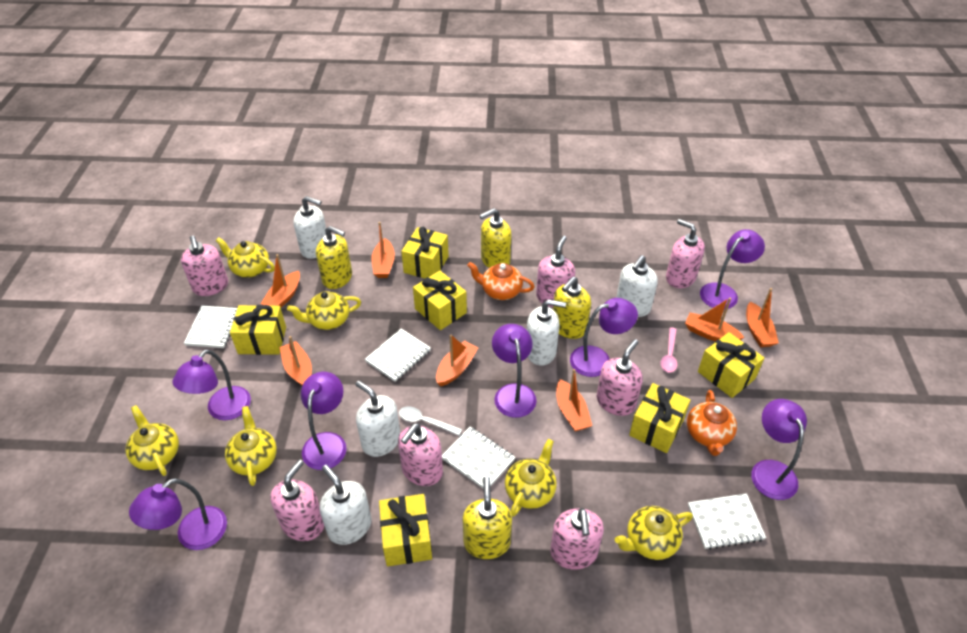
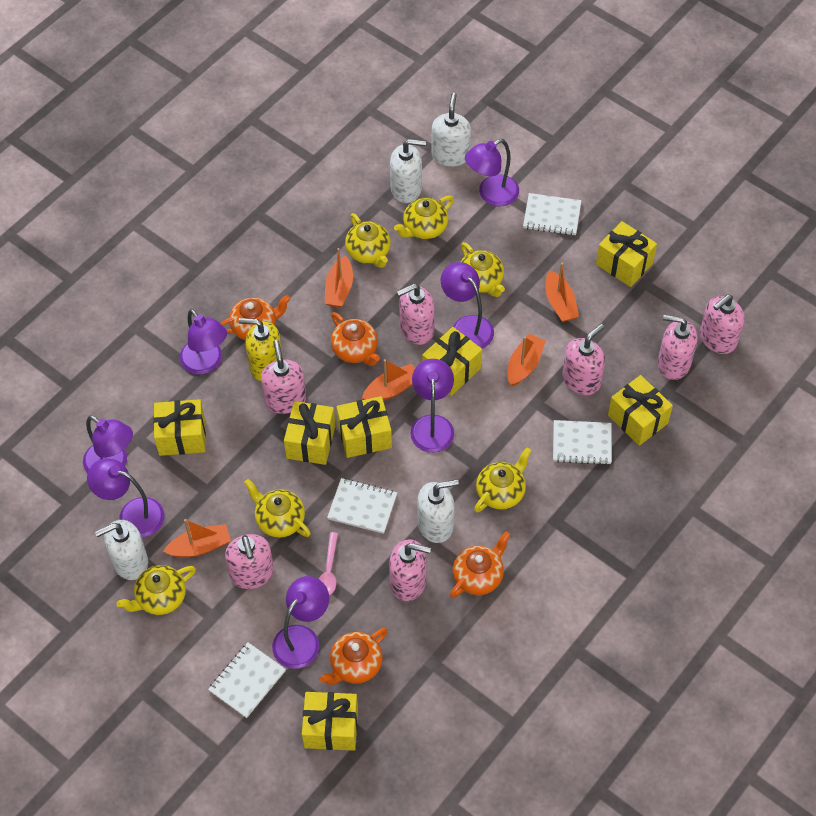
orange boat: [261,254,300,307] [280,336,312,386] [371,222,395,278] [436,335,479,386] [556,369,592,432] [685,297,745,341] [746,288,779,347] = 7 -> [163,519,231,557] [325,248,353,308] [362,359,415,401] [507,334,546,386] [545,263,579,322] = 5
orange teapot: [467,262,535,300] [687,390,737,456] = 2 -> [220,295,291,340] [320,628,387,685] [331,312,380,366] [450,531,510,598] = 4
white soap dispenser: [294,196,326,259] [320,465,372,545] [355,381,400,457] [527,299,566,366] [616,255,658,317] = 5 -> [95,520,148,580] [390,139,426,203] [418,479,459,543] [431,93,471,167] = 4
white spoon: [399,406,462,435] = 1 -> none = 0
yellow gift: [230,305,286,355] [379,494,432,566] [401,227,449,278] [413,271,467,330] [629,383,691,453] [698,332,764,398] = 6 -> [153,399,206,456] [284,401,335,465] [302,692,358,751] [336,396,392,458] [422,327,482,396] [596,221,657,287] [608,375,673,446] = 7
yellow soap dispenser: [316,226,352,289] [463,476,512,559] [479,208,511,268] [553,277,591,339] = 4 -> [239,318,283,381] = 1

